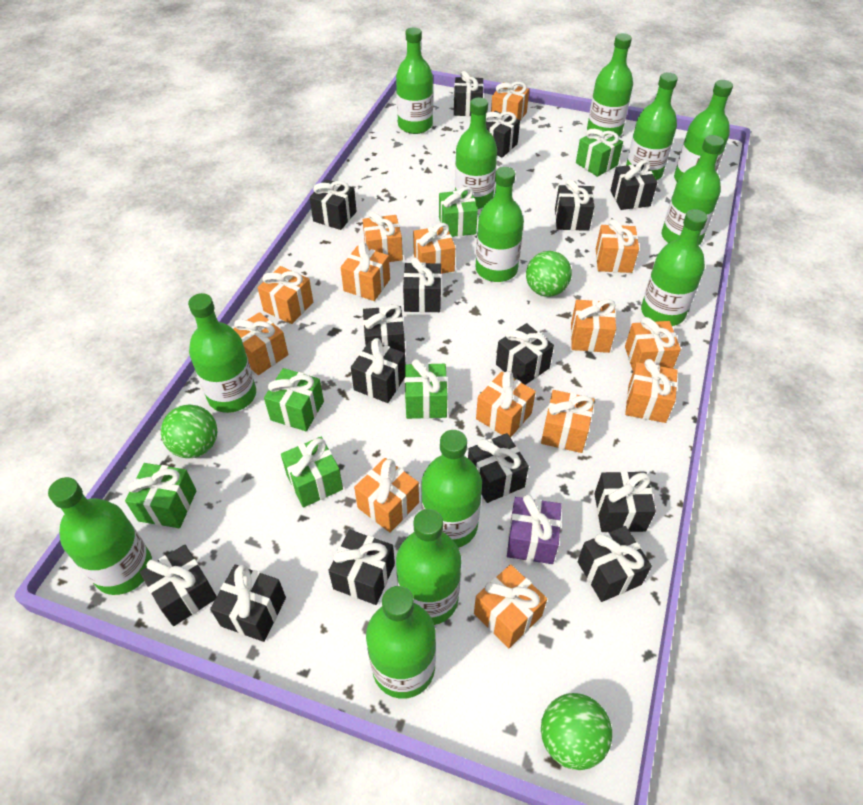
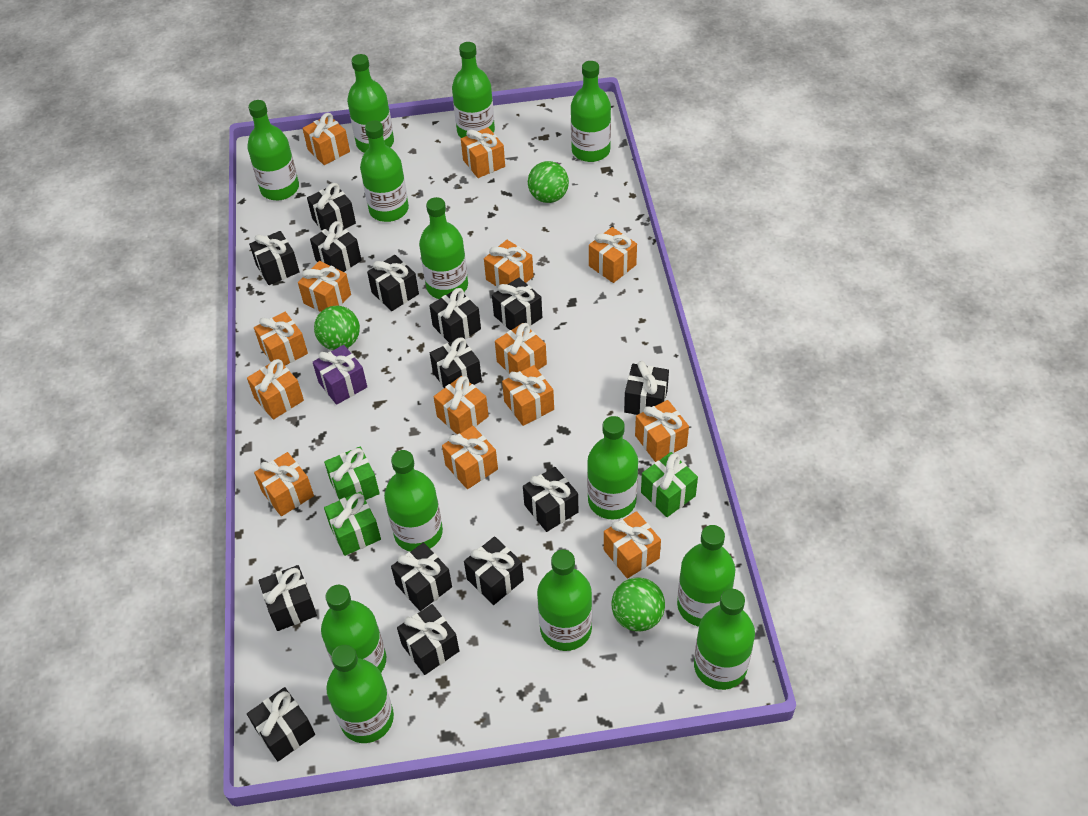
black gift: [140,545,217,626] [210,565,286,642] [309,179,357,230] [328,529,395,605] [351,338,406,403] [363,304,405,353] [403,258,441,312] [454,71,484,116] [468,433,529,503] [486,111,520,158] [496,323,554,385] [555,179,594,231] [578,526,652,602] [594,471,656,532] [610,160,657,210] = 15 -> [247,687,315,761] [249,231,300,285] [259,565,317,631] [307,183,356,230] [310,221,362,272] [367,255,419,311] [391,542,452,611] [397,604,459,675] [429,288,481,343] [430,337,482,388] [464,536,524,605] [492,277,542,330] [523,467,579,532] [624,361,669,415] = 14
green gift: [125,463,196,528] [264,368,324,431] [281,437,343,508] [404,359,447,419] [439,187,478,237] [576,128,623,177] = 6 -> [324,447,380,500] [324,491,381,556] [641,452,698,517] = 3

